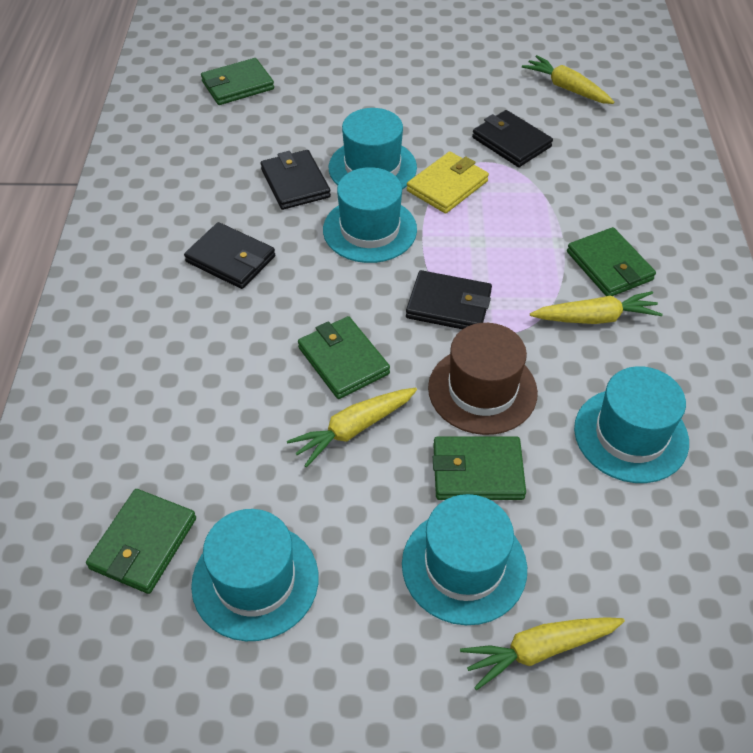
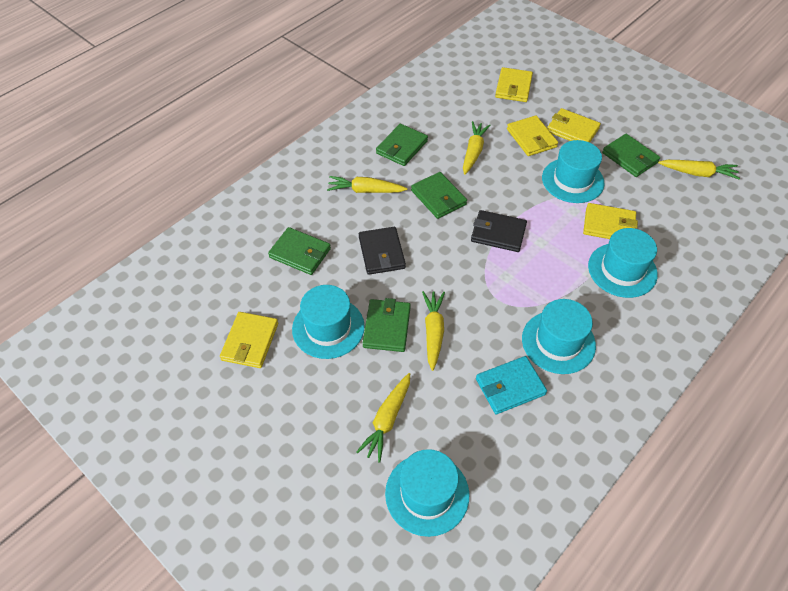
black wallet: [184,222,275,289] [261,150,331,210] [406,270,492,329] [472,110,553,167] = 4 -> [359,227,406,275] [471,210,527,252] = 2
brown hat: [428,323,538,435] = 1 -> none = 0
turquoise wallet: none = 0 -> [476,356,547,414] = 1
yellow carrot: [287,388,417,467] [460,617,625,690] [522,55,614,104] [530,291,663,324] = 4 -> [327,176,407,193] [356,373,410,462] [422,291,445,371] [463,121,490,175] [658,160,740,179] = 5
yellow wallet: [407,152,489,214] = 1 -> [220,312,278,368] [495,67,533,102] [507,115,558,156] [547,108,601,143] [583,203,638,239] = 5

